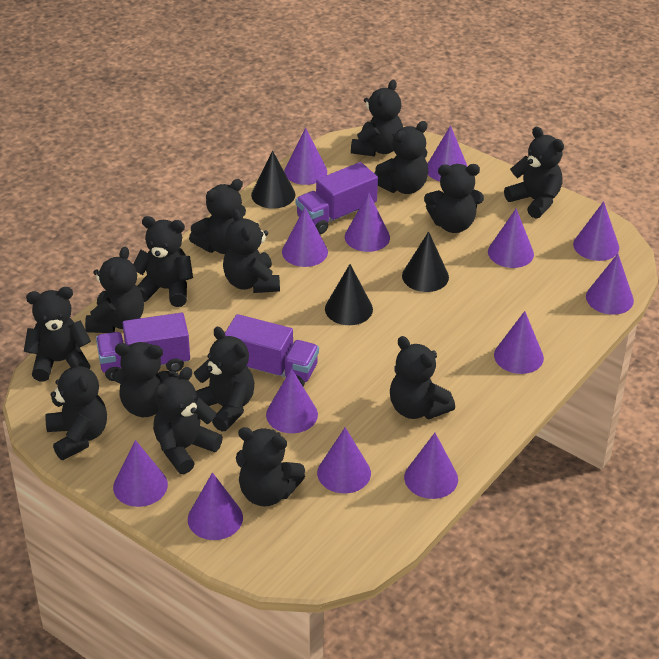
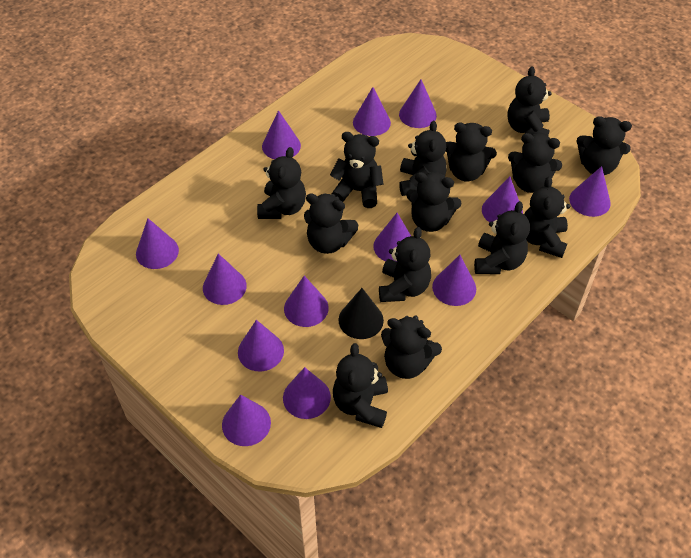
black cone: [251,150,296,209] [325,264,373,325] [402,231,449,292] = 3 -> [339,288,384,339] = 1
black teddy bear: [24,287,91,382] [45,355,107,460] [85,247,144,333] [112,342,179,417] [133,216,193,307] [153,367,223,474] [189,179,246,254] [194,327,254,432] [223,209,280,293] [236,427,305,507] [351,80,403,156] [374,121,428,194] [390,336,455,419] [424,164,484,233] [504,127,564,219] = 15 -> [257,147,306,219] [304,193,358,254] [330,132,384,208] [333,343,388,428] [379,227,431,302] [381,315,442,379] [399,121,447,196] [406,172,462,232] [445,123,497,181] [474,201,530,274] [507,66,552,136] [508,133,562,193] [524,176,570,258] [576,116,632,175] = 14
purple truck: [96,313,190,381] [225,314,319,387] [295,162,378,234] = 3 -> none = 0

